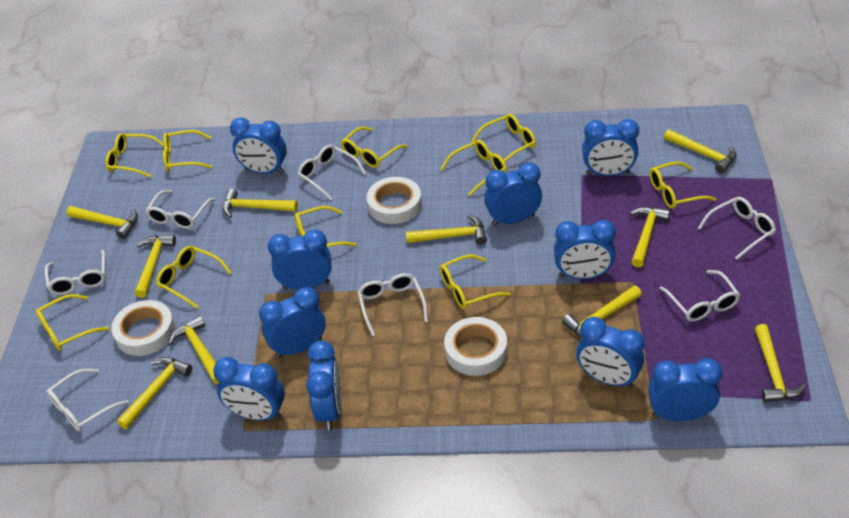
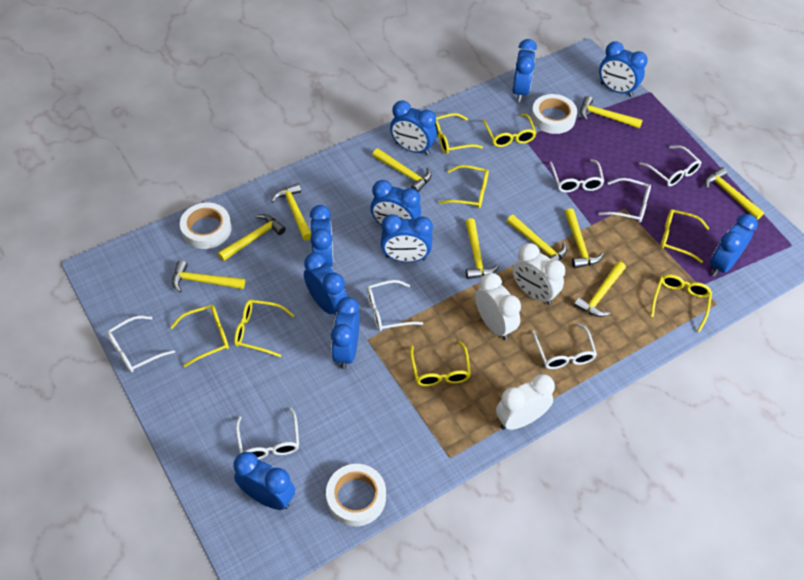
white clock: none = 0 -> [475,273,521,340] [496,374,555,430] [513,243,565,305] = 3
yellow glasses: [36,294,109,351] [105,133,165,177] [156,246,232,309] [163,130,212,171] [295,206,356,247] [341,127,408,168] [440,255,510,309] [441,140,507,196] [472,114,536,162] [650,161,716,209] = 10 -> [171,305,229,367] [234,300,294,357] [410,341,471,386] [435,113,483,154] [439,165,489,208] [482,114,536,147] [650,274,712,332] [661,209,710,263] = 8

